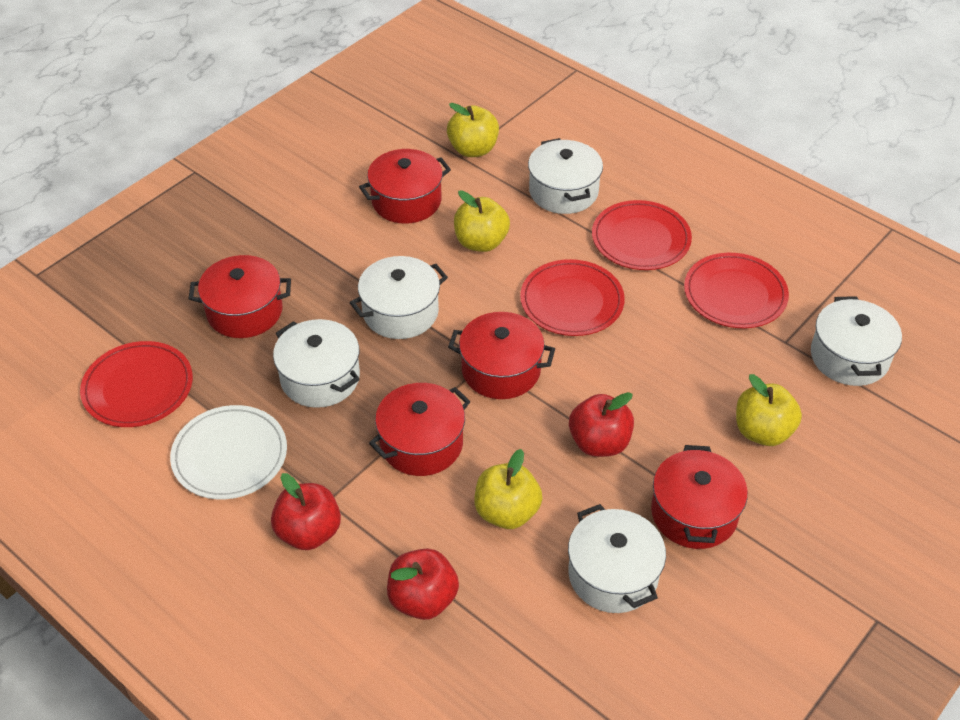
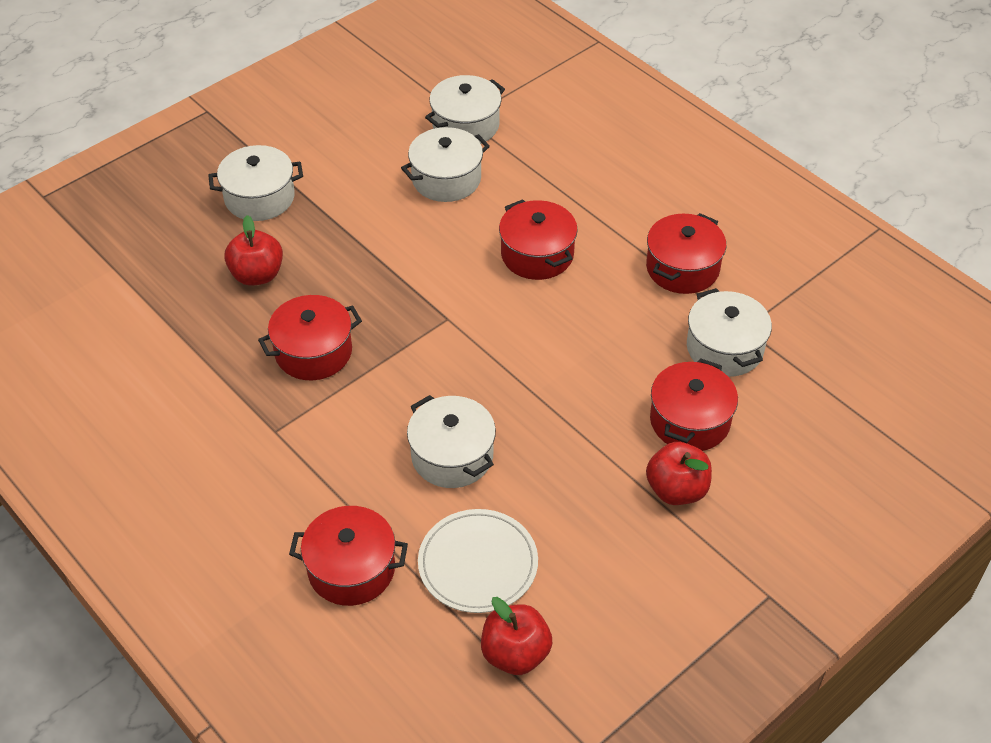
red plate: [80,341,193,427] [520,259,625,336] [592,200,692,270] [684,253,789,328] = 4 -> none = 0
yellow apple: [447,103,499,157] [454,190,510,252] [474,449,543,529] [736,374,802,446] = 4 -> none = 0

